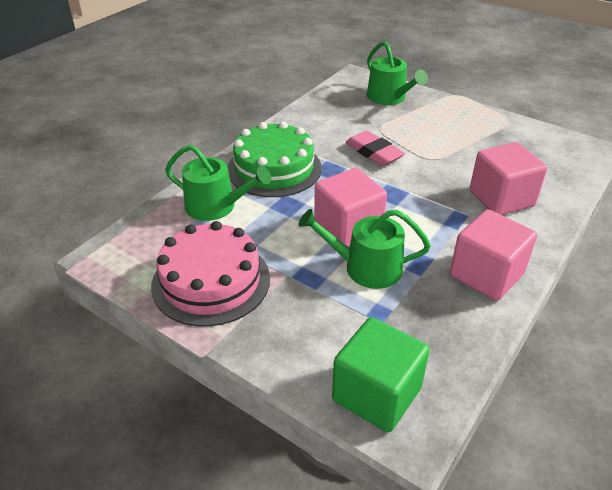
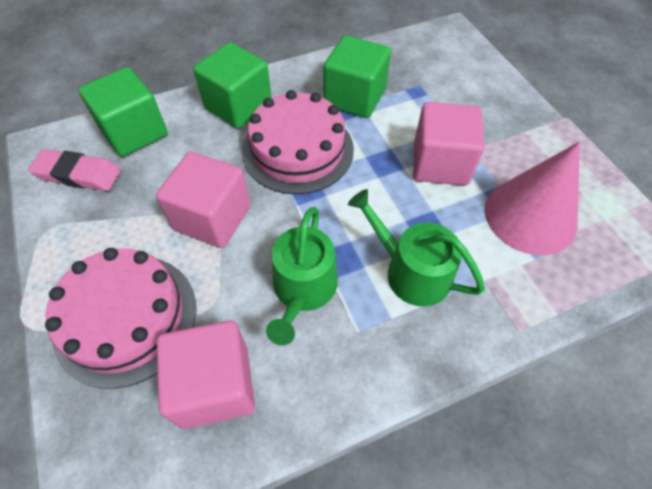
green cake: [227,122,322,197] = 1 -> none = 0
green cube: [332,317,430,432] = 1 -> [78,67,168,157] [193,42,272,129] [324,35,391,118] = 3
green watering can: [165,145,271,221] [298,209,431,289] [367,41,428,105] = 3 -> [266,207,338,346] [348,189,485,307] = 2
pink cake: [151,221,270,327] = 1 -> [45,248,196,389] [242,90,354,195] = 2
pink cone: none = 0 -> [485,142,580,255] = 1

